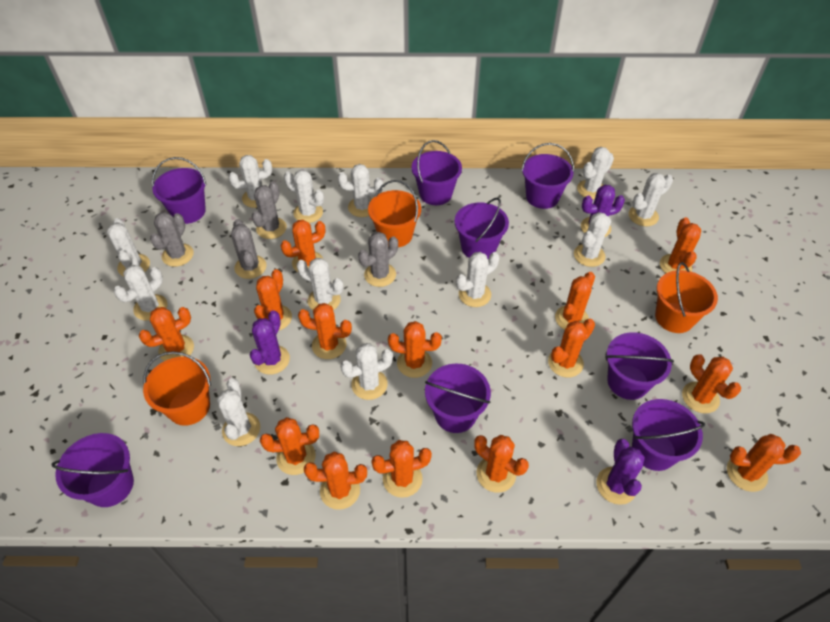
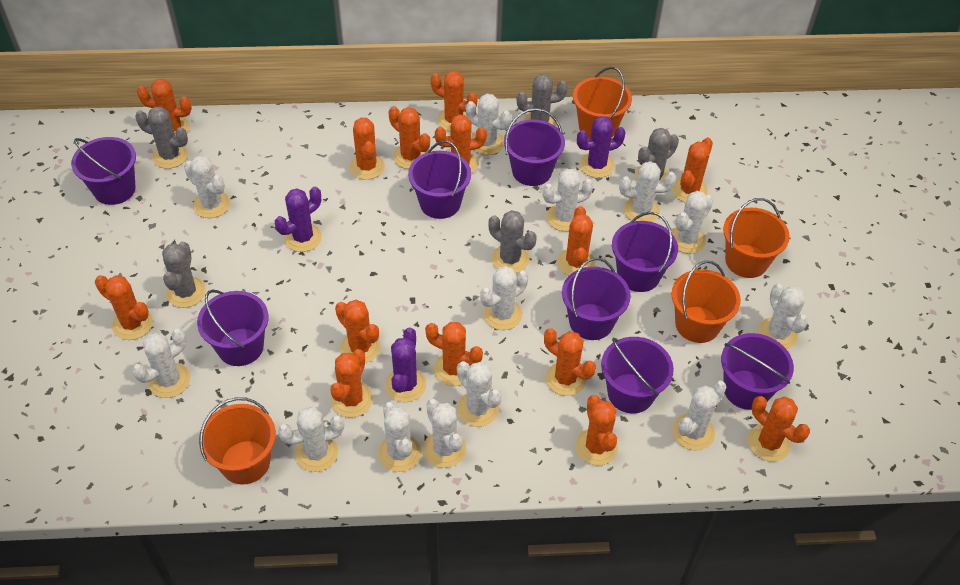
grey cactus: [150,212,194,267] [231,219,267,279] [252,181,287,239] [358,232,398,287] = 4 -> [135,107,188,169] [162,242,206,308] [488,210,537,273] [517,74,568,126] [635,128,679,182] = 5
orange bucket: [143,351,211,426] [368,180,421,247] [655,262,718,333] = 3 -> [199,397,276,485] [573,67,632,138] [671,260,741,343] [723,198,790,278] = 4
white cactus: [107,218,150,277] [114,265,168,321] [217,378,260,446] [228,155,272,208] [284,170,324,223] [297,258,343,310] [338,164,383,217] [340,343,393,400] [456,252,499,307] [574,212,611,267] [577,147,614,200] [629,173,673,226] = 12 -> [132,328,190,398] [184,155,230,218] [278,407,344,472] [378,402,421,472] [423,399,466,468] [457,361,502,427] [466,94,511,155] [480,266,528,330] [543,169,594,231] [619,161,676,222] [671,191,713,254] [672,381,727,451] [758,284,808,349] = 13

